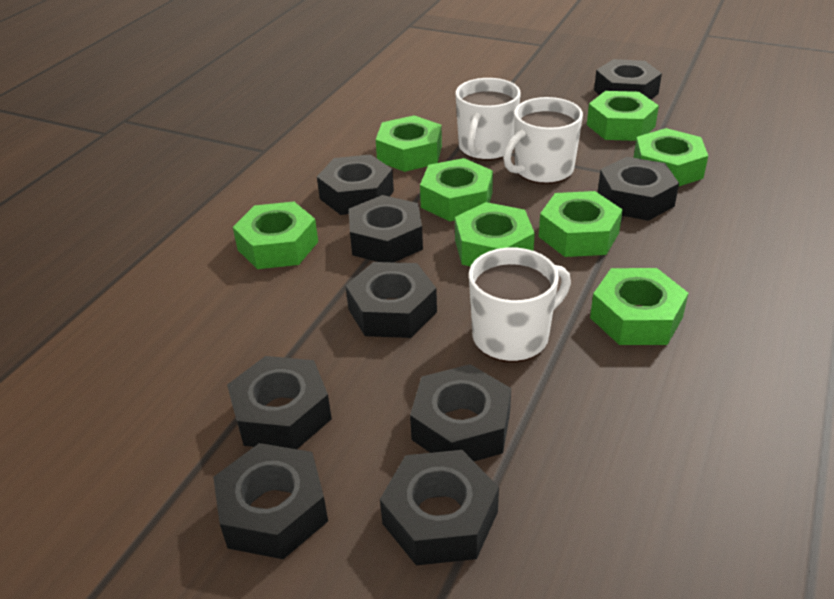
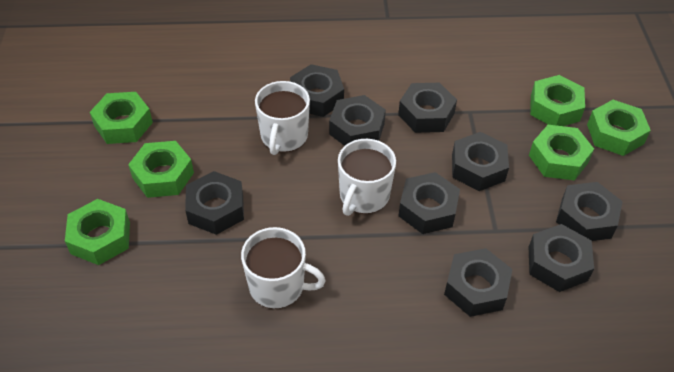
green nut: [233,202,318,269] [376,115,442,172] [420,158,493,222] [455,202,535,267] [539,191,623,257] [587,91,659,141] [590,268,688,345] [633,128,708,186] = 8 -> [65,199,130,265] [90,92,153,144] [128,141,194,198] [529,125,594,180] [530,75,585,126] [587,100,651,156] = 6

